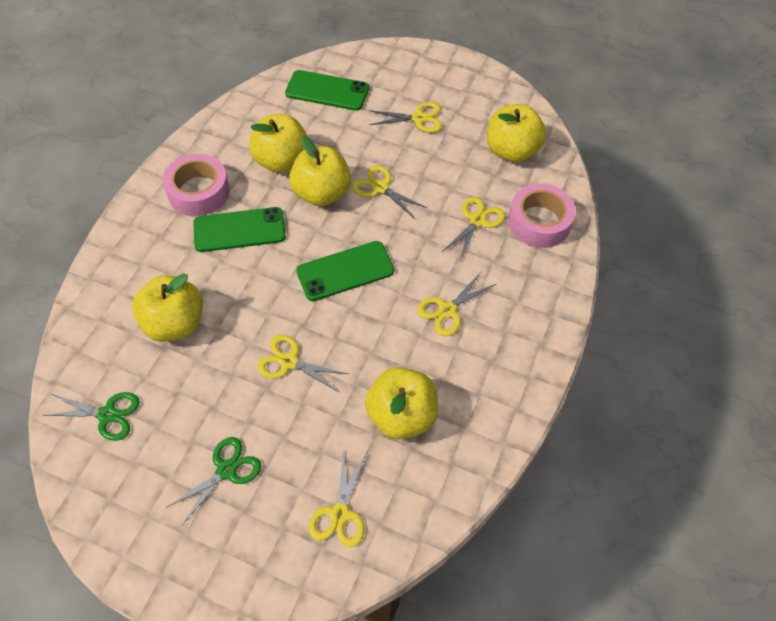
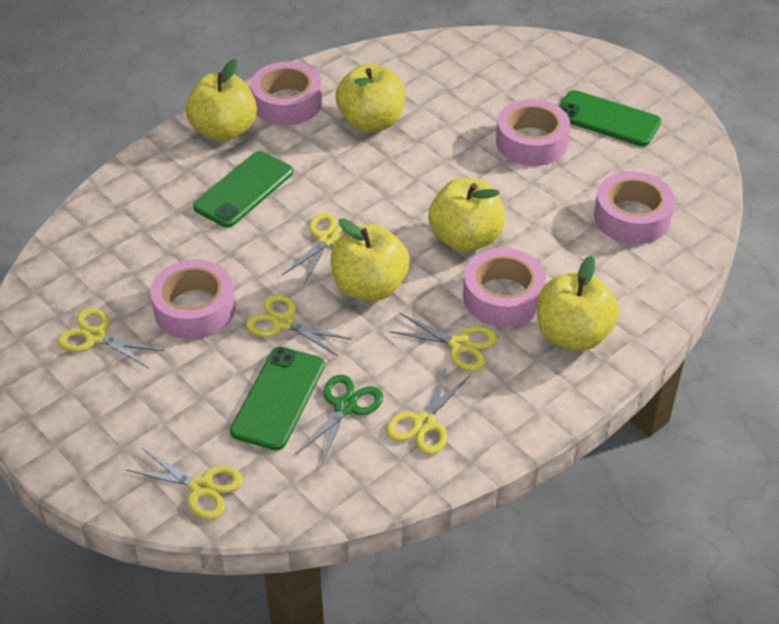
green scissors: [42,392,140,441] [166,437,261,525] = 2 -> [296,375,383,466] = 1
pink tape: [163,154,230,216] [508,183,576,248] = 2 -> [150,259,236,339] [251,61,322,126] [463,248,546,327] [496,99,570,166] [594,171,675,244] = 5

